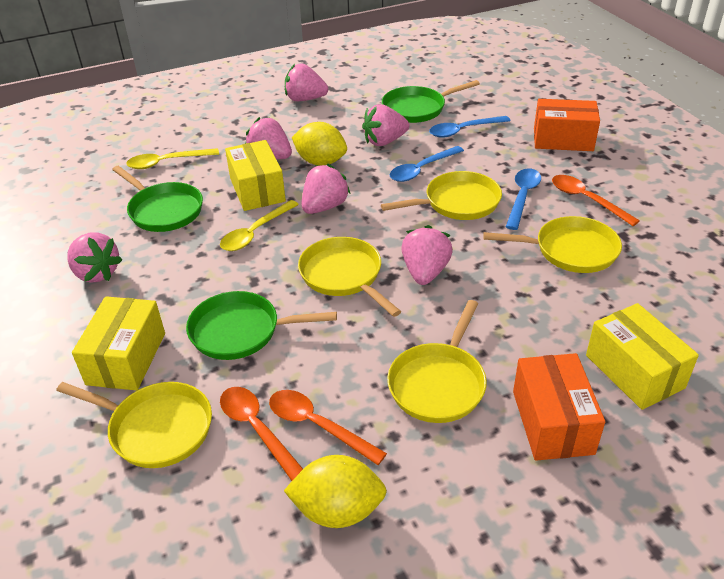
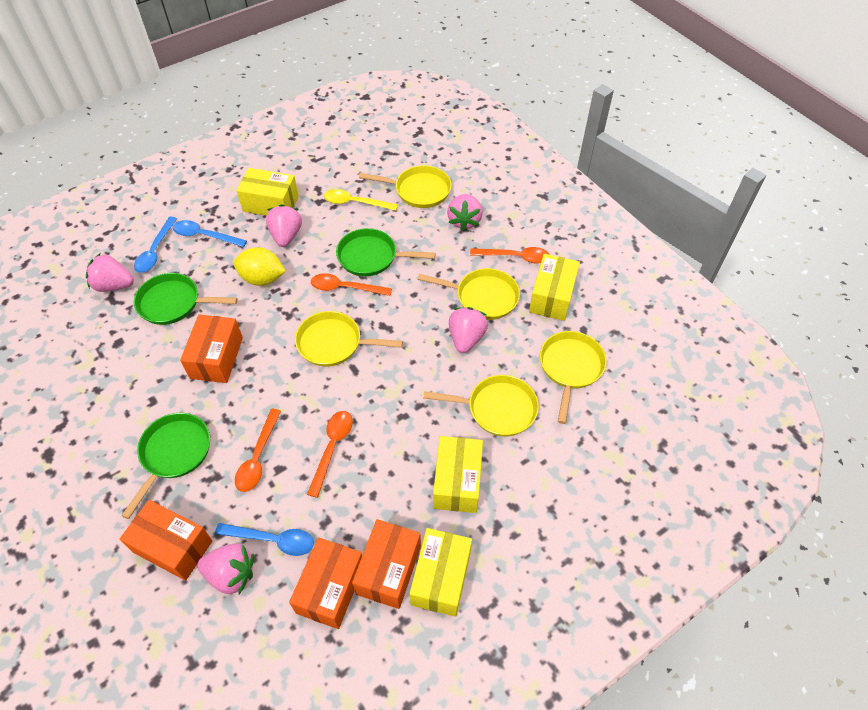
orange box: [513,353,605,461] [534,99,600,151] = 2 -> [120,500,213,581] [180,314,243,383] [289,537,362,629] [352,519,421,609] = 4
orange spoon: [220,387,303,481] [269,390,387,465] [552,175,640,226] = 3 -> [235,409,281,492] [307,411,353,498] [311,273,392,296] [470,247,550,263] = 4
pink strawberry: [67,232,122,283] [245,117,292,159] [285,64,328,101] [302,164,351,214] [362,104,409,146] [401,225,453,285] = 6 -> [86,254,134,292] [197,543,254,594] [266,204,302,247] [447,194,483,231] [449,307,488,353] = 5
yellow box: [72,296,165,391] [225,140,286,211] [586,303,699,410] = 3 -> [237,168,299,215] [410,528,472,617] [433,436,483,513] [529,254,580,321] = 4
yellow lemon: [284,455,387,528] [292,122,347,166] = 2 -> [233,247,286,286] = 1
yellow spoon: [126,148,219,169] [220,200,299,251] = 2 -> [324,189,398,211] = 1

